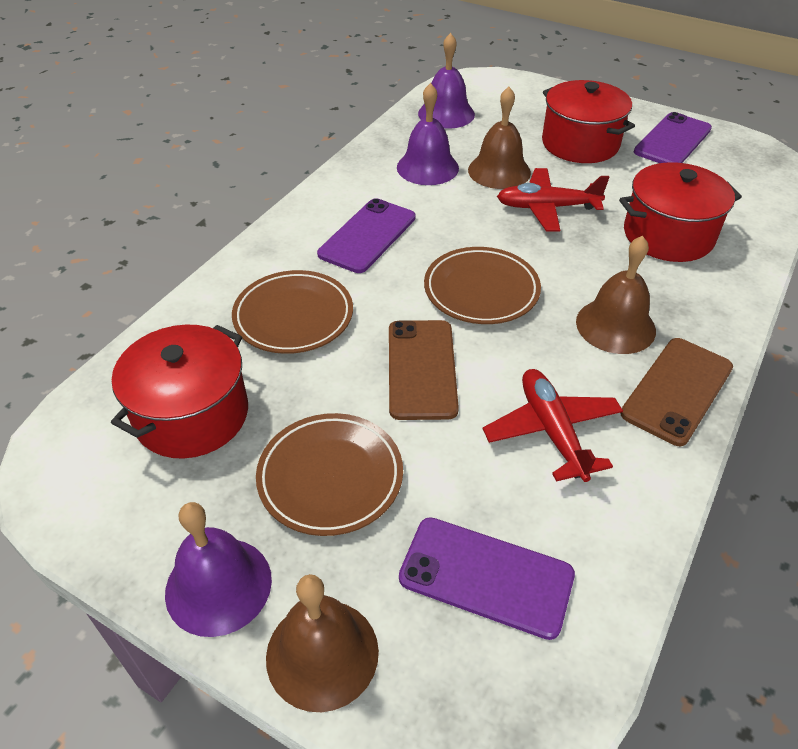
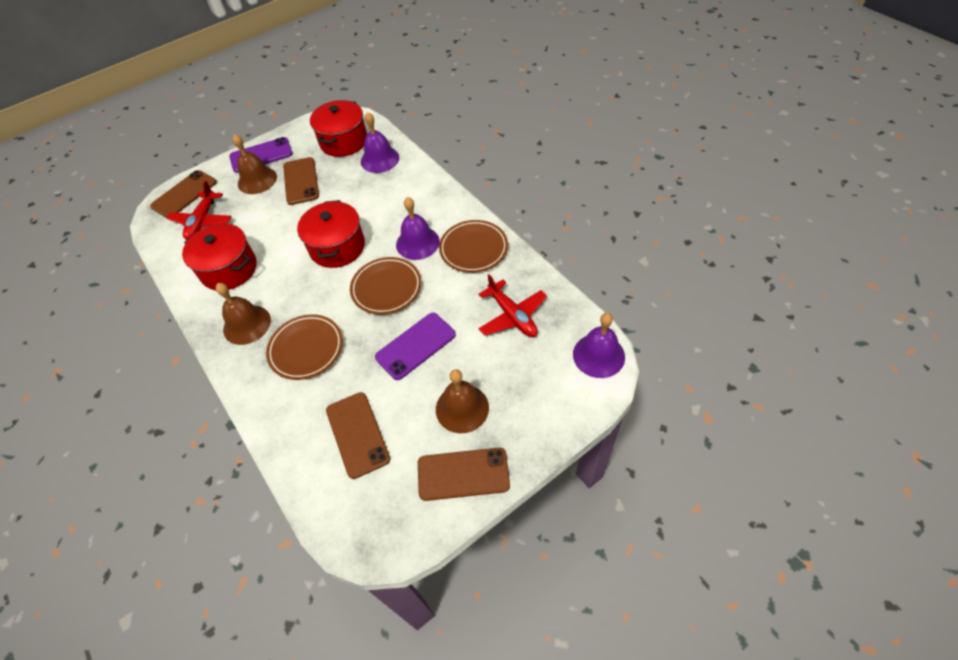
brown phone: [389,320,459,420] [621,338,733,446] = 2 -> [150,170,217,218] [283,157,319,205] [326,392,390,479] [418,448,510,501] = 4
purple phone: [317,198,416,273] [399,517,575,640] [634,112,712,163] = 3 -> [229,137,293,173] [375,313,456,380] = 2

